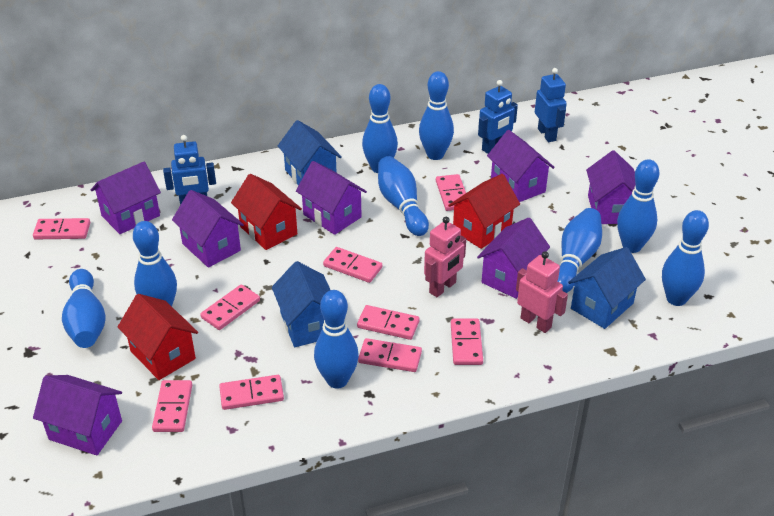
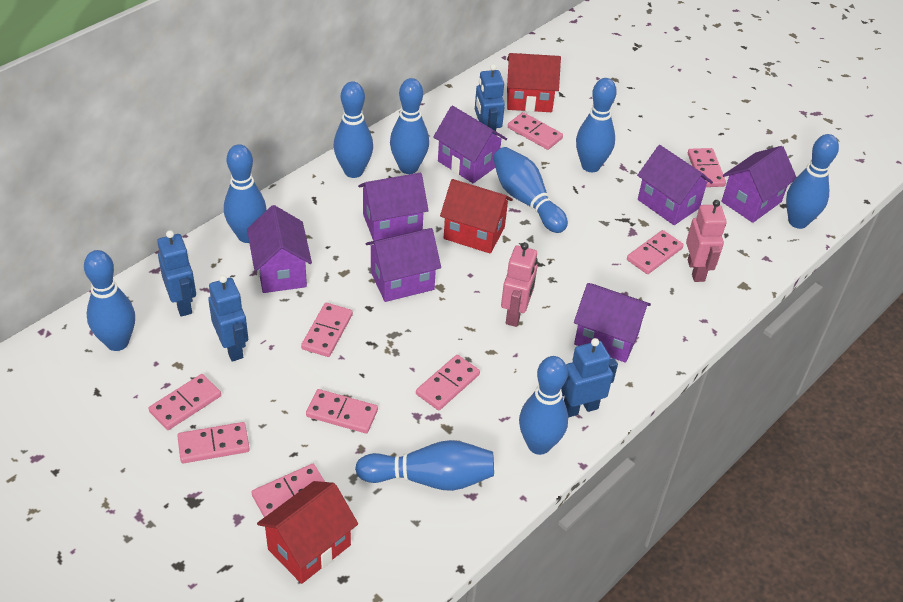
blue house: [272,261,330,347] [278,120,342,186] [568,247,646,329] = 3 -> none = 0
blue robot: [163,135,216,205] [478,80,518,154] [535,68,567,142] = 3 -> [157,230,196,317] [208,275,248,361] [475,64,505,135] [561,338,618,417] = 4

